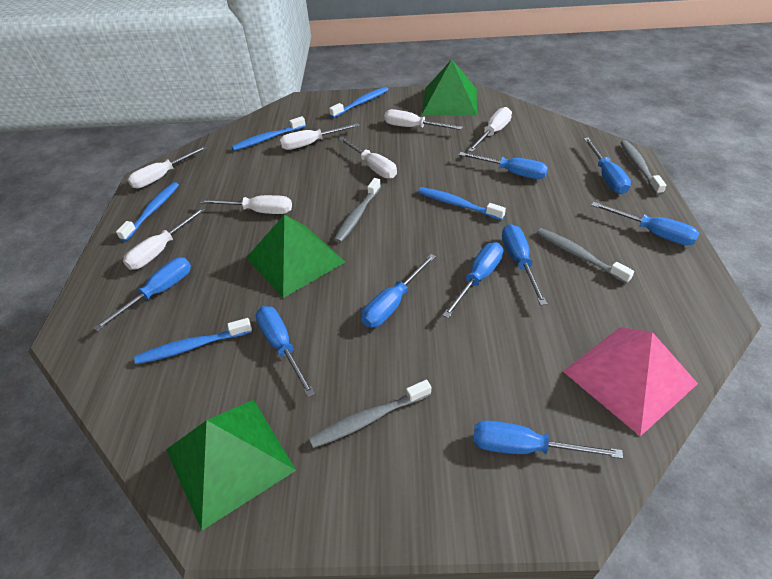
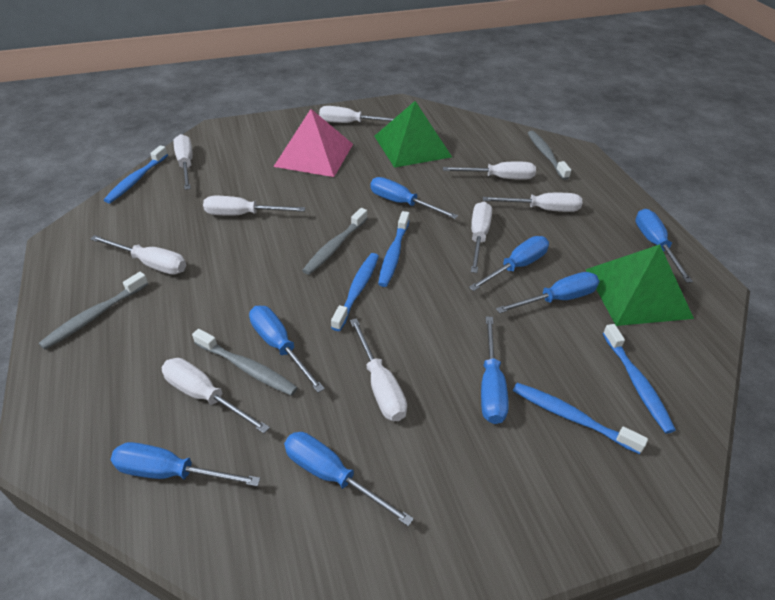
blue screwdriver: [93,257,191,332] [256,306,315,397] [361,254,436,328] [442,242,503,318] [459,152,548,179] [473,420,623,459] [502,224,547,305] [584,138,631,194] [591,202,699,245] = 9 -> [111,442,261,487] [249,306,325,393] [284,432,414,526] [370,177,458,219] [469,236,549,291] [481,316,509,424] [496,272,600,314] [635,209,693,283] = 8
green pyramid: [166,400,296,531] [246,215,345,298] [422,59,477,116] = 3 -> [374,101,452,168] [585,244,694,326] = 2
white screwdriver: [123,207,206,270] [127,145,208,188] [200,195,292,214] [280,123,360,150] [338,137,397,179] [384,109,463,130] [468,107,512,152] = 7 -> [90,235,186,275] [161,358,270,434] [173,134,193,190] [203,196,305,216] [319,106,394,123] [350,318,407,421] [443,162,536,180] [471,202,492,273] [483,193,582,212] = 9

